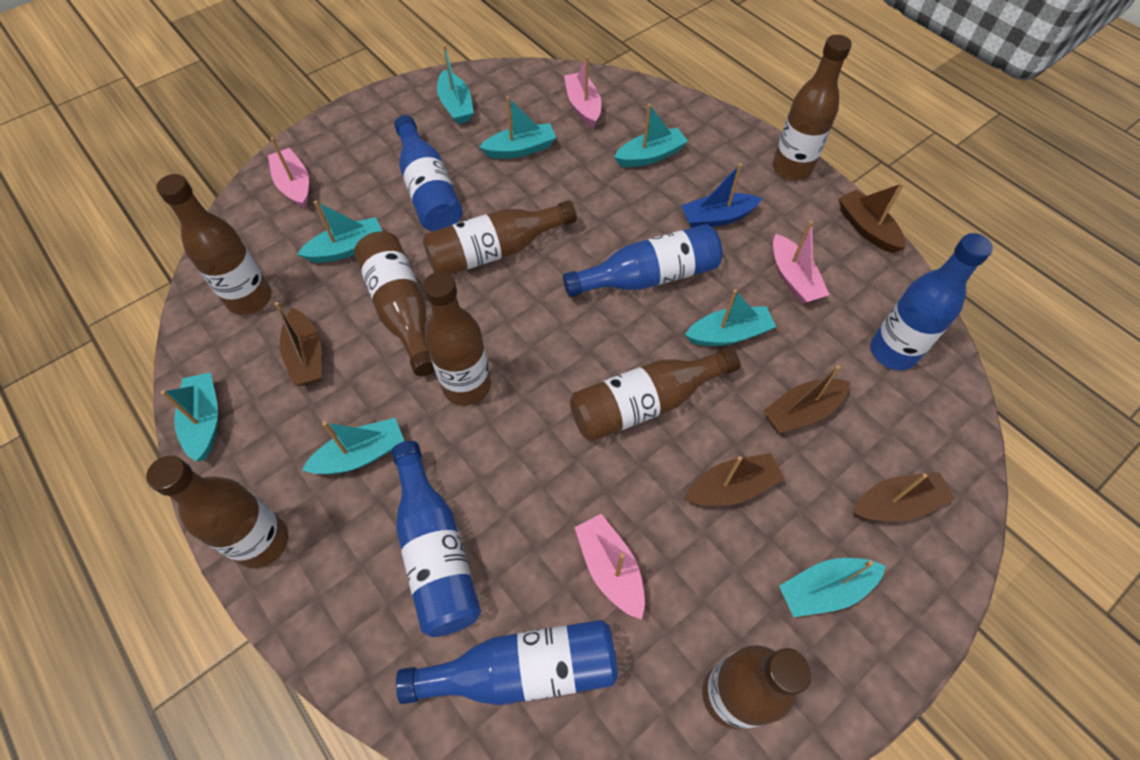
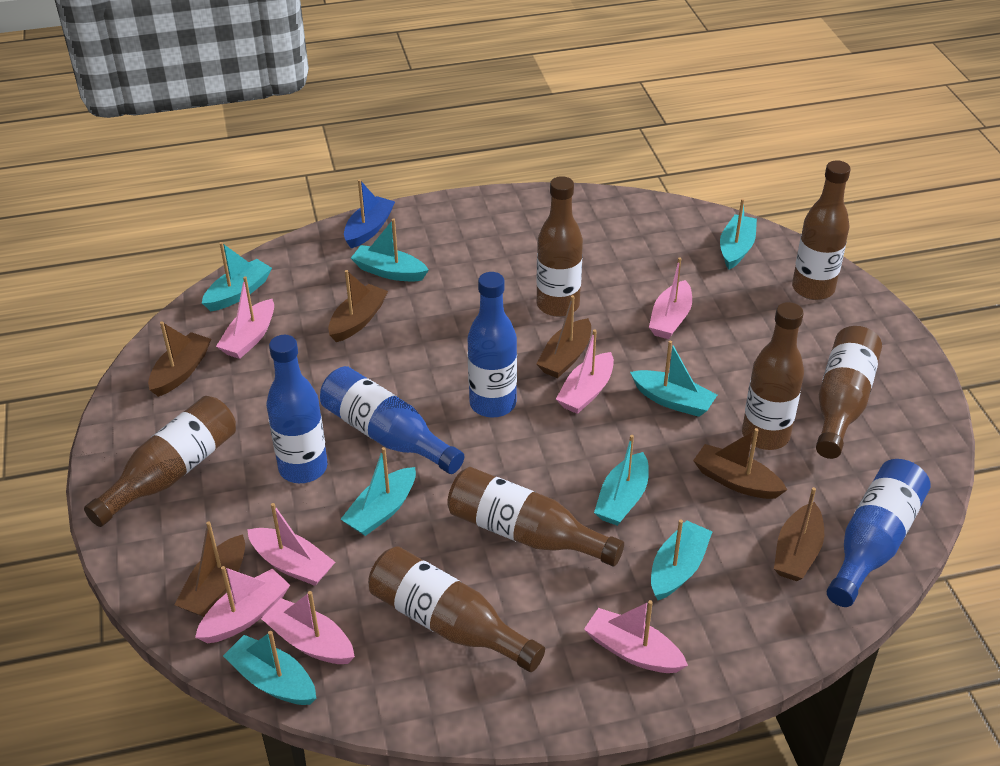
blue bottle: [392,441,481,637] [394,115,463,231] [396,620,618,705] [563,224,723,297] [870,233,993,370] = 5 -> [266,335,328,483] [320,366,464,474] [467,272,517,417] [827,459,930,607] = 4
brown boat: [275,302,322,386] [684,453,785,506] [763,365,850,433] [838,183,906,253] [853,472,955,522] = 5 -> [148,321,211,397] [175,521,245,617] [328,270,388,342] [536,295,591,378] [693,428,787,499] [774,487,824,581] = 6
brown bottle: [146,456,288,568] [156,174,272,315] [354,232,435,376] [423,200,577,275] [423,272,491,406] [570,347,740,441] [702,645,812,729] [773,35,852,181] = 8 -> [84,396,236,527] [368,546,545,672] [447,467,624,566] [536,176,583,317] [742,302,804,450] [792,160,851,300] [816,326,882,459] = 7
pink boat: [268,137,309,209] [564,56,602,128] [574,514,645,620] [773,221,830,304] = 4 -> [195,566,290,643] [216,276,274,359] [247,503,335,586] [261,591,355,664] [556,330,614,414] [584,600,688,673] [649,257,692,339] = 7

